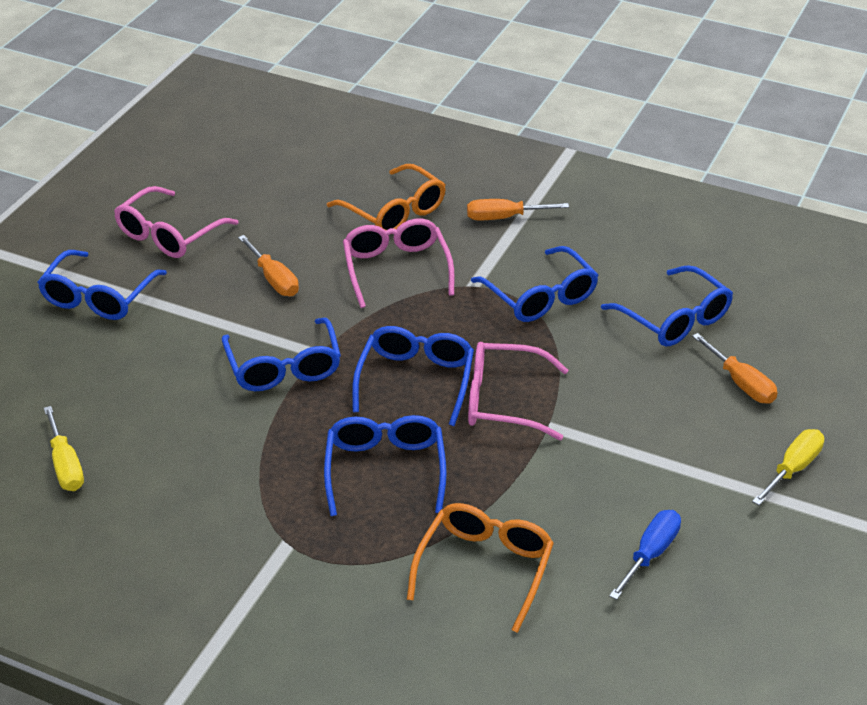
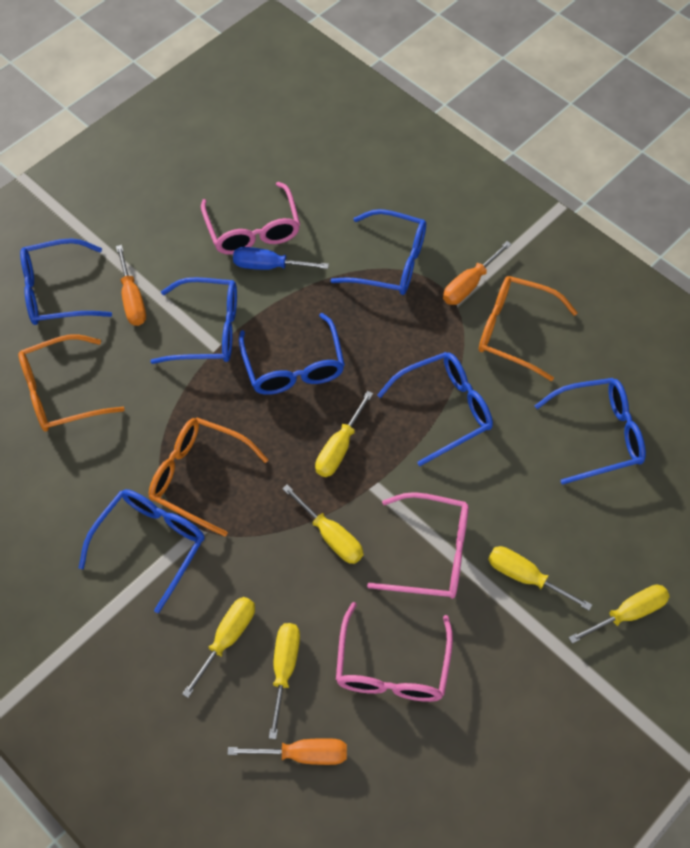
blue glasses: [37,250,167,320] [222,318,341,391] [324,415,447,516] [352,326,474,426] [471,246,598,322] [601,265,733,347] = 6 -> [20,238,112,325] [79,489,205,613] [150,277,237,364] [239,313,345,395] [330,209,426,295] [377,352,493,466] [535,378,646,485] = 7
orange glasses: [327,164,446,231] [407,503,554,633] = 2 -> [18,334,125,432] [149,417,268,537] [479,276,578,381] = 3
yellow screwdriver: [44,406,84,491] [752,429,824,505] = 2 -> [182,597,255,698] [269,623,300,739] [282,484,363,564] [315,391,373,477] [488,546,592,611] [568,585,670,644] = 6

